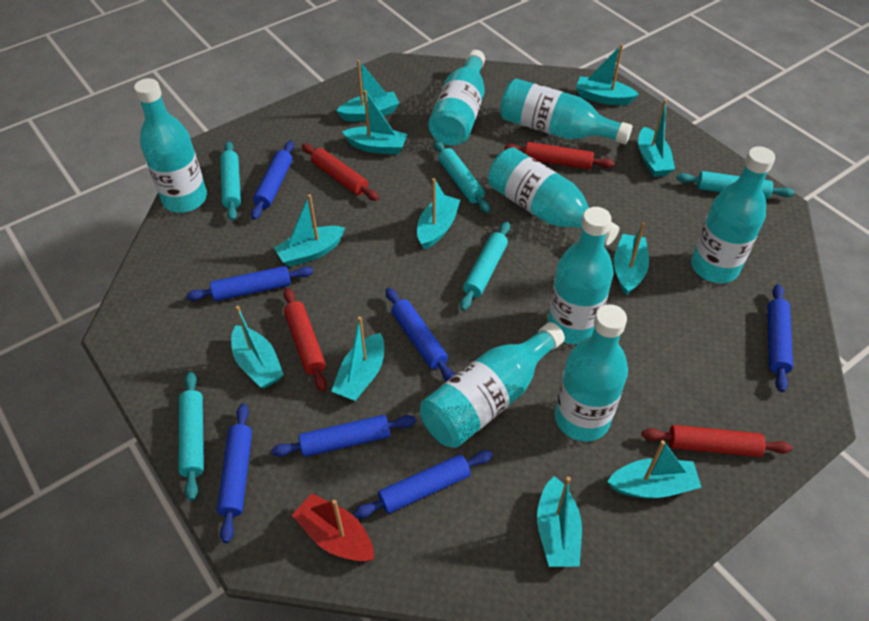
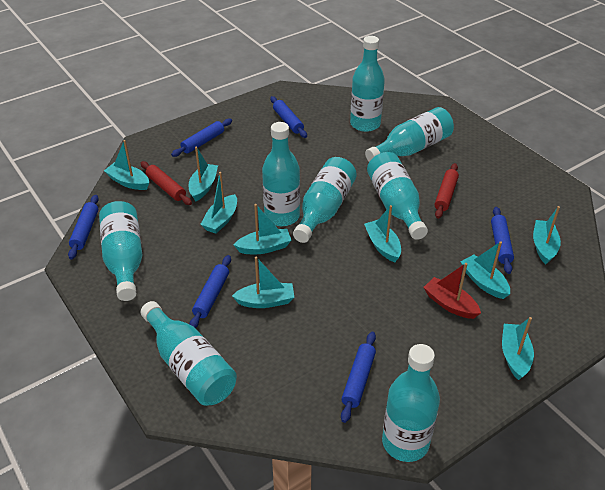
blue rolling pin: [186,266,314,301] [217,403,252,543] [251,141,294,220] [271,415,416,457] [353,450,493,518] [386,288,455,381] [768,284,793,392] = 7 -> [68,195,99,259] [171,118,232,157] [189,255,231,328] [270,96,307,138] [341,332,376,423] [491,207,514,274] = 6
red rolling pin: [283,288,327,392] [302,143,379,201] [504,142,615,170] [642,425,793,457] = 4 -> [141,161,192,205] [435,163,459,219] = 2
turquoise boat: [231,306,284,388] [274,194,345,267] [331,316,384,401] [336,60,399,121] [342,90,407,154] [417,178,460,249] [537,476,582,567] [576,44,639,105] [607,440,702,498] [614,222,649,295] [638,99,675,177] = 11 -> [104,140,149,190] [189,146,218,202] [200,172,237,234] [232,257,294,308] [234,204,292,254] [364,205,401,262] [461,241,510,299] [502,317,534,380] [533,206,561,264] = 9
turquoise rolling pin: [179,372,204,501] [220,141,241,221] [434,140,490,213] [460,222,510,311] [676,171,795,199] = 5 -> none = 0

